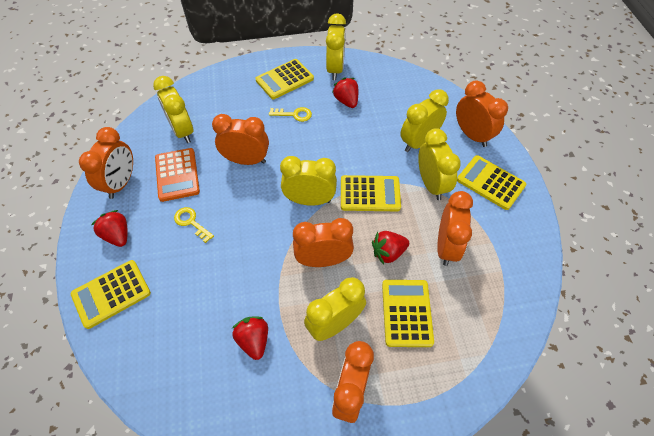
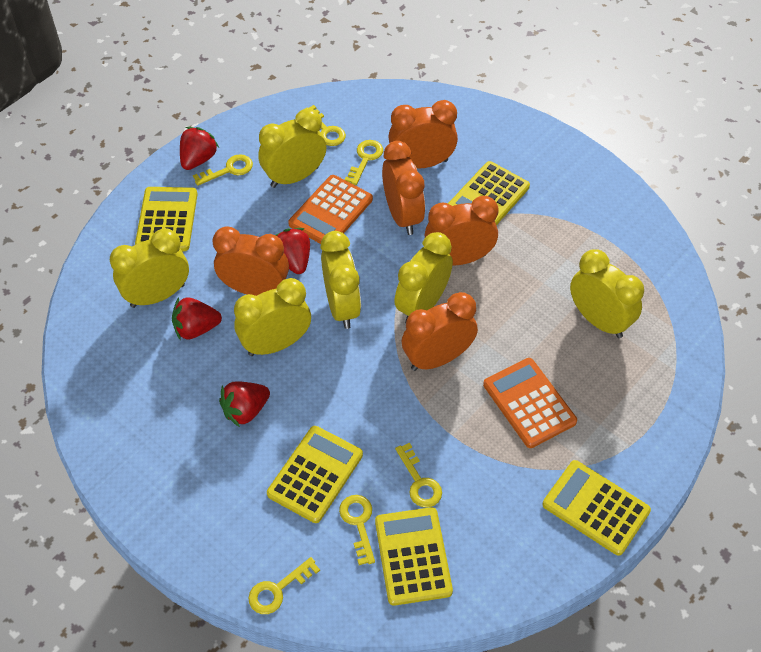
orange calculator: [155,148,200,202] = 1 -> [288,175,373,244] [483,358,577,448] = 2
orange clock: [79,127,133,199] [212,114,269,165] [293,218,354,267] [332,341,374,423] [437,191,473,266] [456,80,508,147] = 6 -> [212,227,289,296] [382,141,425,235] [389,100,458,169] [402,292,478,371] [425,196,499,265] = 5
yellow key: [174,207,214,243] [269,107,312,122] = 2 -> [193,154,253,186] [248,557,320,614] [305,105,346,146] [339,495,375,565] [345,140,383,185] [395,443,442,507] = 6

